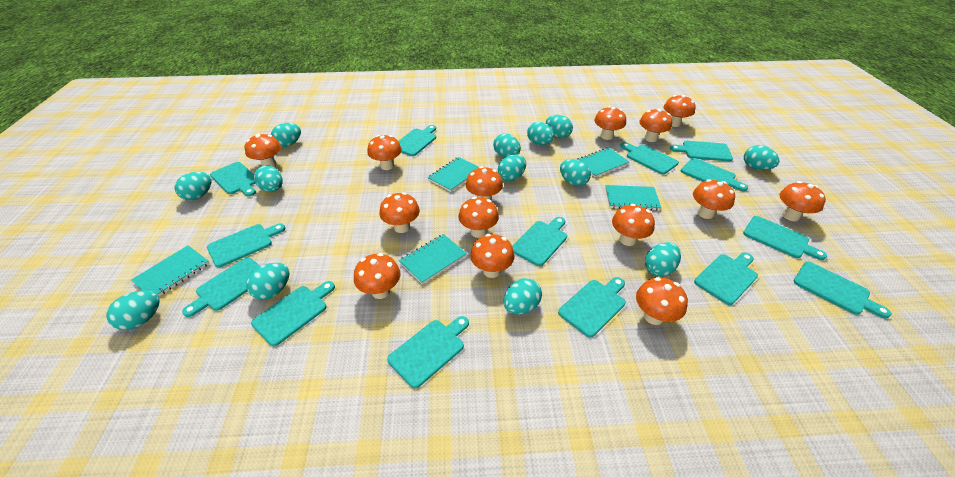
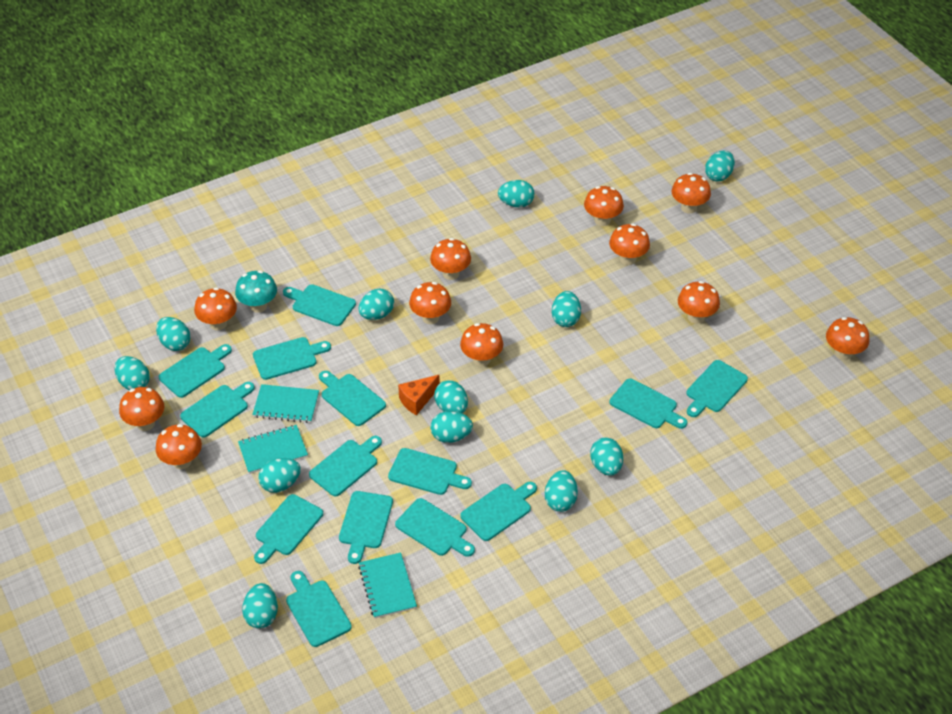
orange cheese: none = 0 -> [398,375,440,415] = 1
orange mushroom: [245,133,281,167] [354,253,400,299] [367,135,402,170] [379,192,420,233] [458,197,499,238] [466,166,503,200] [470,234,514,278] [594,106,626,140] [612,204,655,246] [636,277,688,325] [639,108,672,142] [664,95,696,127] [693,179,735,219] [780,181,826,221] = 14 -> [119,387,164,431] [155,424,202,469] [194,287,237,331] [409,282,451,324] [430,238,471,280] [460,323,503,366] [584,186,624,226] [609,224,650,265] [671,173,711,214] [678,281,720,324] [826,317,869,360] = 11
turquoise egg: [106,290,160,330] [174,172,212,201] [246,263,289,300] [254,165,283,192] [271,123,301,147] [493,133,521,157] [498,155,526,181] [504,278,542,315] [527,122,554,145] [546,115,573,138] [560,159,591,186] [645,242,681,277] [744,145,779,170] = 13 -> [115,356,150,390] [156,317,191,351] [242,583,278,629] [259,458,301,493] [358,289,394,320] [431,411,473,443] [434,380,468,414] [498,180,534,207] [545,470,578,512] [552,291,581,327] [590,438,623,476] [705,151,735,182] = 12
turquoise mushroom: none = 0 -> [235,270,277,313] = 1
turquoise notebook: [131,245,210,296] [399,234,467,284] [428,157,479,192] [577,148,629,177] [605,185,661,211] = 5 -> [238,425,308,474] [252,384,319,423] [358,552,417,618] = 3

